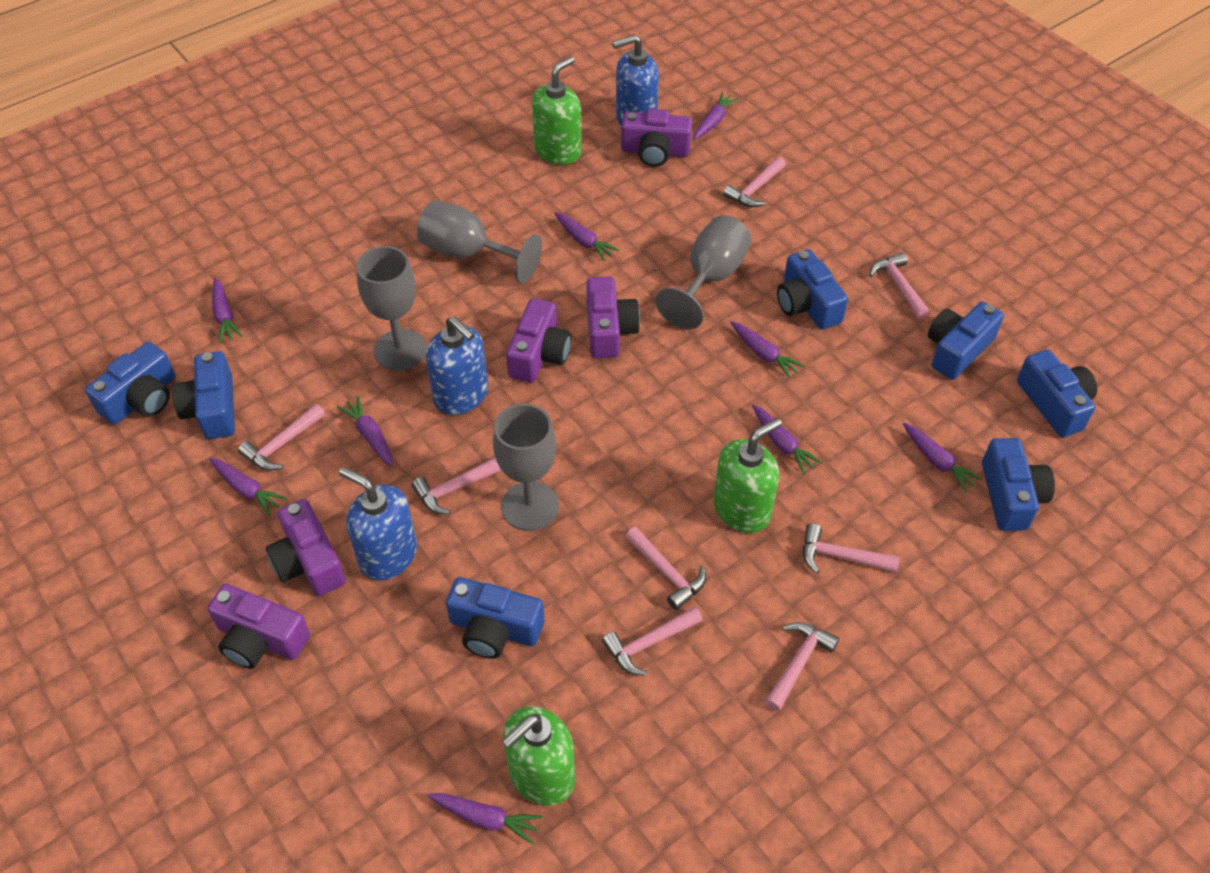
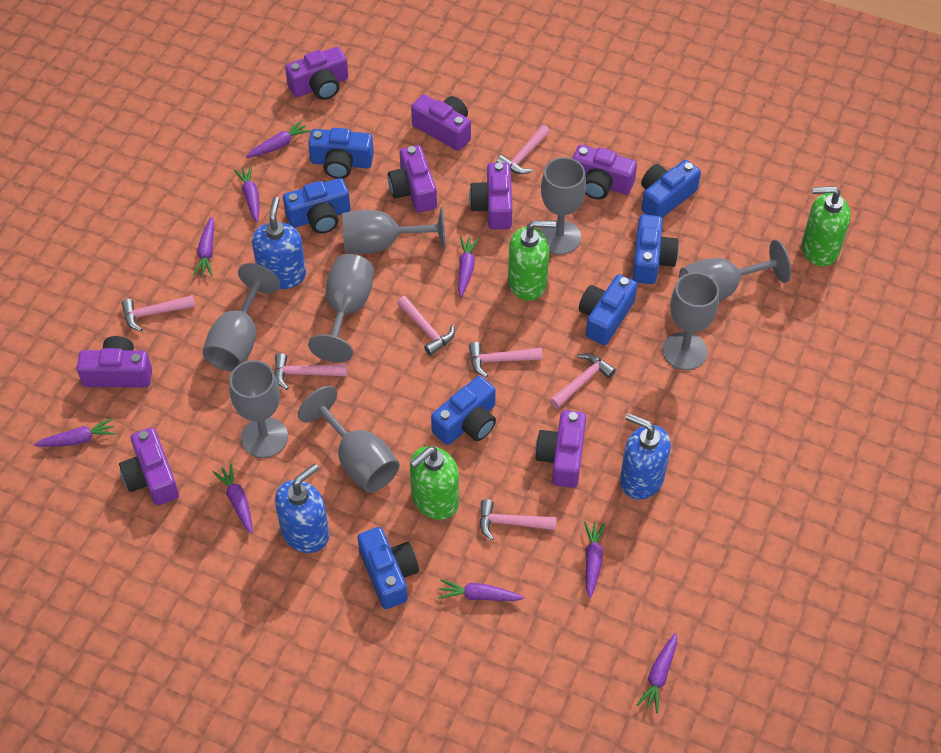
grey goblet: [356,246,427,371] [417,200,542,284] [493,404,559,531] [656,216,751,329] = 4 -> [202,263,280,372] [230,360,288,458] [298,386,400,493] [308,254,374,363] [342,206,445,254] [540,157,586,255] [662,272,719,370] [679,240,791,301] = 8
pink hammer: [238,404,325,471] [412,457,502,514] [602,607,703,676] [625,527,706,610] [723,157,786,207] [765,622,840,712] [803,523,900,574] [869,252,930,319] = 8 -> [121,295,195,331] [274,353,347,390] [397,296,455,356] [469,342,543,377] [479,499,557,540] [496,125,550,174] [550,353,616,409] = 7
purple camera: [207,584,310,669] [266,499,346,596] [506,298,571,383] [586,277,640,358] [621,109,692,167] = 5 -> [77,336,152,387] [119,427,179,506] [285,47,348,100] [388,145,437,213] [411,94,471,151] [469,163,512,230] [535,410,586,488] [572,145,637,199] = 8

